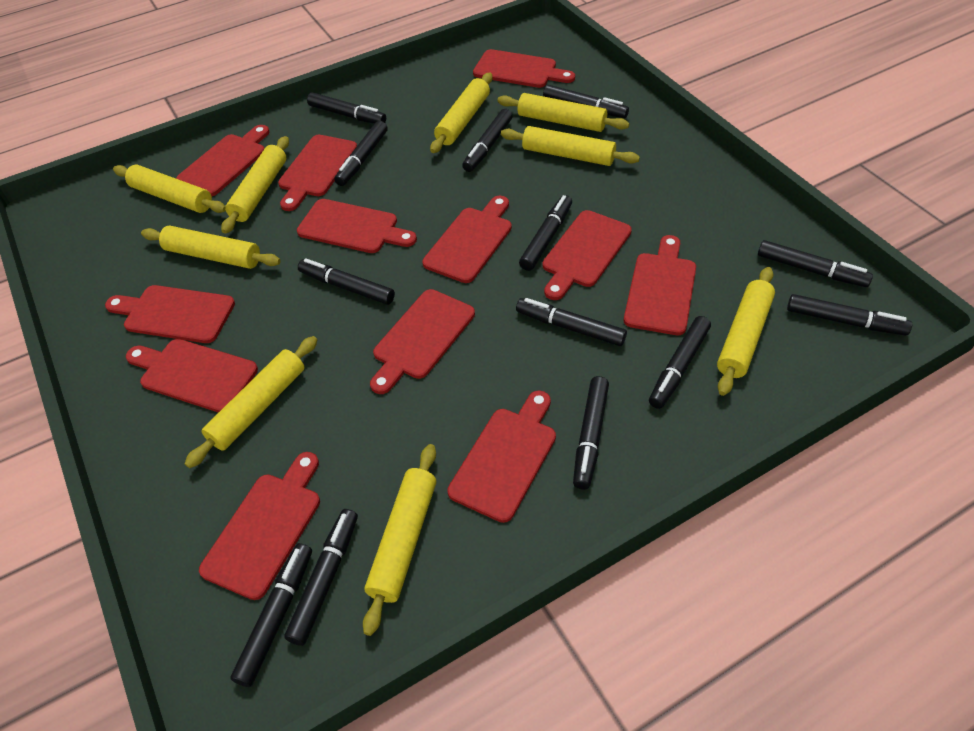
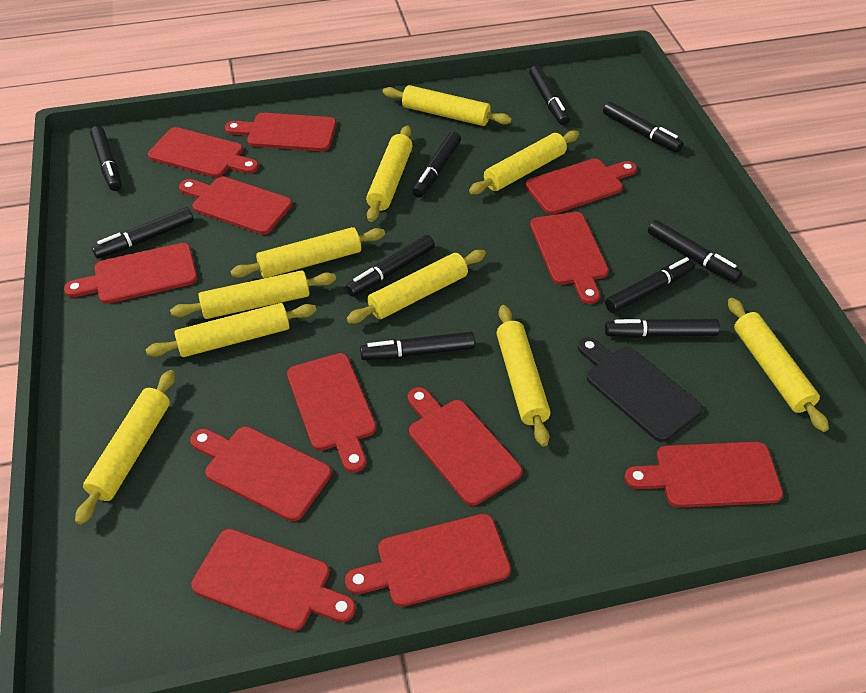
black cutting board: none = 0 -> [578,337,703,442] = 1
black marker: [230,543,312,687] [284,509,358,646] [298,258,395,305] [307,92,386,124] [334,121,388,186] [462,109,512,172] [516,298,627,346] [519,195,572,271] [543,85,629,118] [573,376,609,490] [649,316,711,409] [758,240,873,287] [787,294,912,336] = 13 -> [90,126,122,191] [92,207,194,259] [346,235,435,297] [360,331,475,360] [412,132,461,198] [529,65,570,125] [603,101,684,152] [605,257,695,313] [605,319,720,338] [648,220,743,283] = 10
yellow rolling pin: [113,165,226,213] [141,226,281,269] [185,336,317,468] [221,136,289,234] [363,444,436,636] [430,73,492,153] [497,93,629,132] [501,126,640,166] [717,267,775,396] = 9 -> [75,370,175,525] [146,303,316,357] [170,270,336,319] [230,227,385,278] [347,250,486,323] [366,125,413,222] [383,85,512,126] [469,130,579,194] [497,305,550,446] [728,298,829,432] = 10

